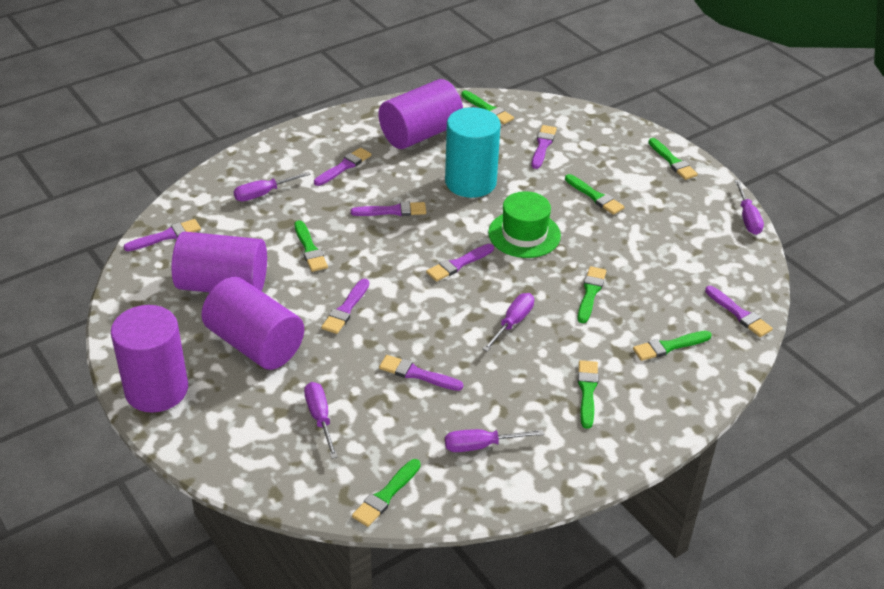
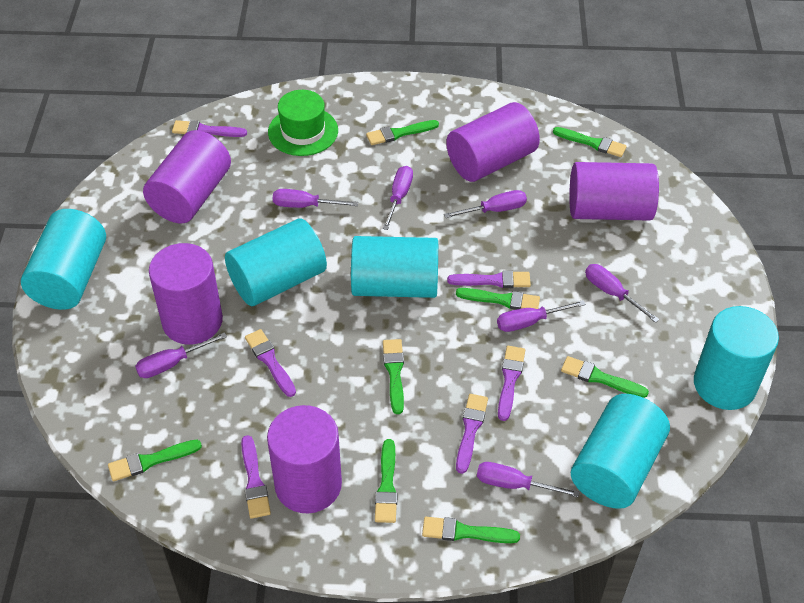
purple brush: [124,219,201,251] [314,148,371,186] [321,279,369,334] [351,202,426,216] [379,355,463,391] [426,244,494,282] [532,125,557,169] [705,286,773,337] = 8 -> [172,120,247,137] [241,435,271,519] [245,329,296,397] [447,270,531,288] [456,394,488,474] [498,346,525,421] = 6
purple cylinder: [111,305,188,413] [172,232,267,293] [201,277,304,370] [379,79,463,149] = 4 -> [143,130,231,223] [149,243,223,345] [267,405,342,513] [446,102,540,182] [569,162,659,221] = 5
purple screwdriver: [234,171,311,201] [304,382,338,459] [445,429,544,452] [483,293,534,352] [734,180,764,235] = 5 -> [135,332,227,378] [273,189,358,208] [383,166,413,230] [444,190,527,218] [477,462,579,497] [497,300,586,332] [585,264,660,323] = 7
turquoise cylinder: [445,107,501,198] = 1 -> [21,209,106,310] [225,218,327,306] [351,236,438,298] [571,394,670,509] [694,306,779,410] = 5

